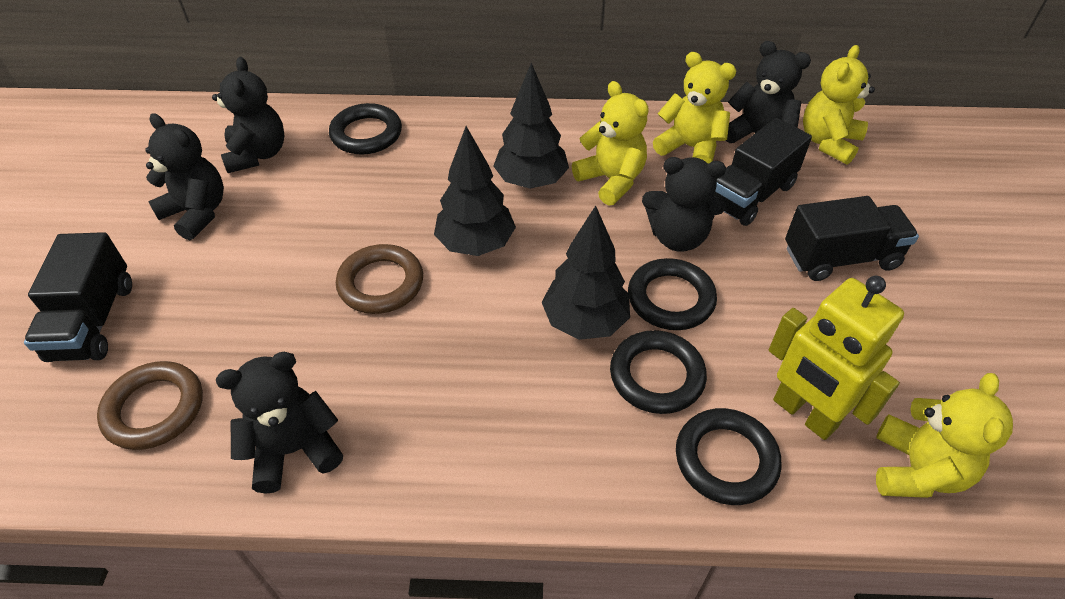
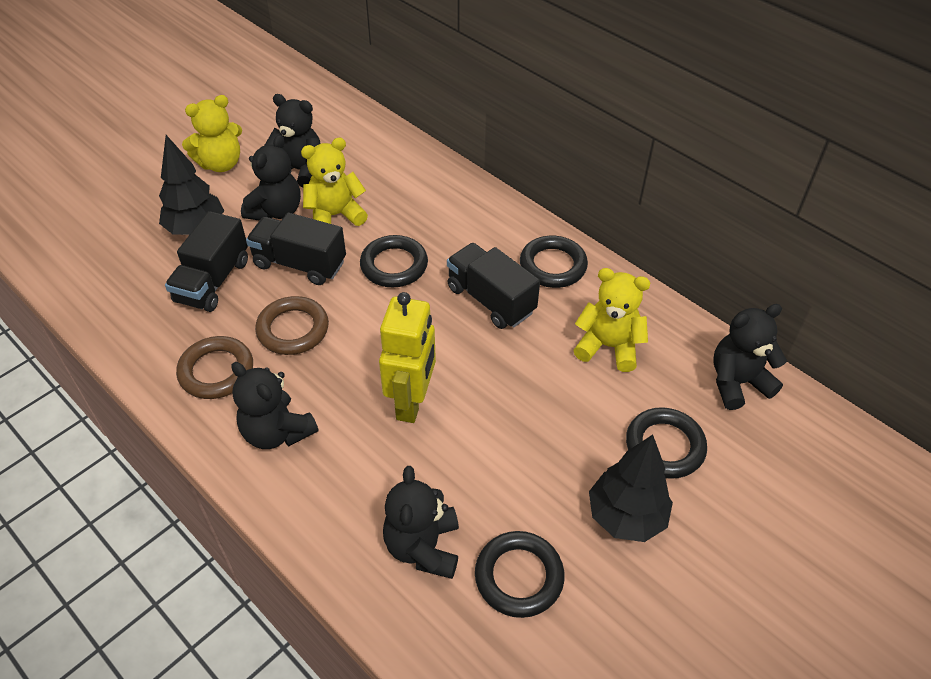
black tree: [434,126,516,256] [493,63,569,189] [542,206,630,340] = 3 -> [159,135,224,235] [589,435,673,542] = 2
yellow teddy bear: [572,81,649,206] [653,52,736,164] [803,45,875,165] [876,373,1013,498] = 4 -> [182,95,242,172] [301,138,368,226] [573,268,650,372] = 3

